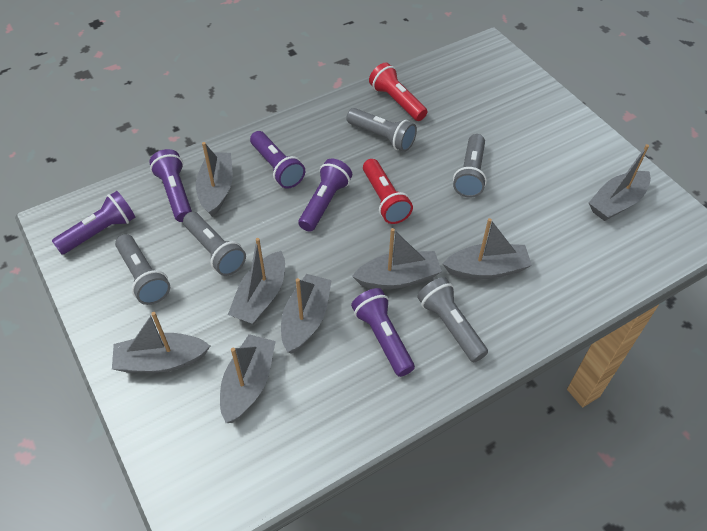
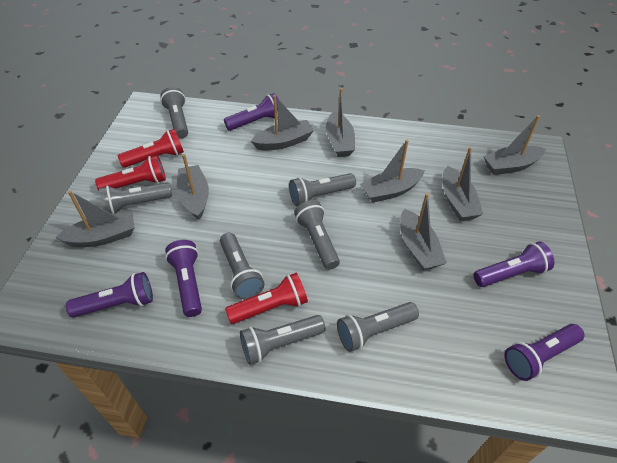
grey flashlight: [115,234,170,305] [183,212,246,276] [346,108,417,152] [417,277,488,362] [453,134,487,198] = 5 -> [99,182,172,214] [160,87,188,138] [220,233,264,299] [240,315,326,365] [289,173,356,206] [294,200,340,270] [337,302,419,352] = 7
red flashlight: [363,159,413,224] [369,62,428,121] = 2 -> [95,155,166,190] [118,129,184,168] [225,273,308,324] = 3

